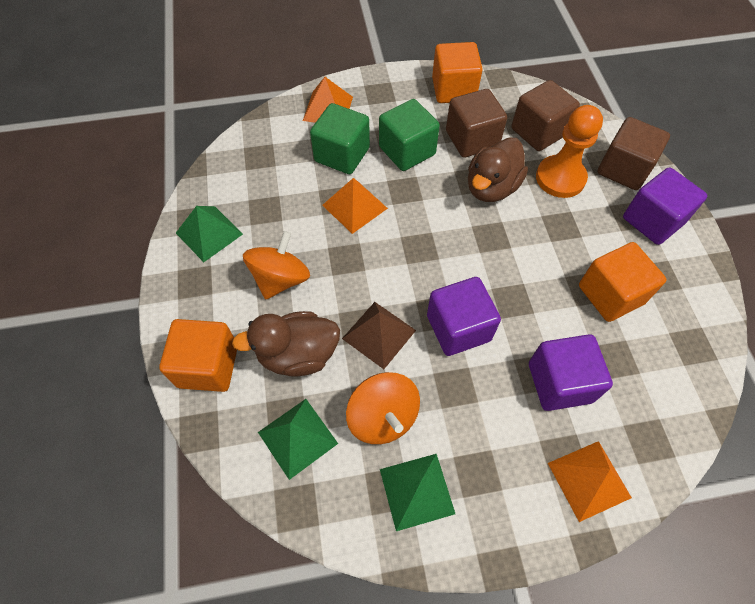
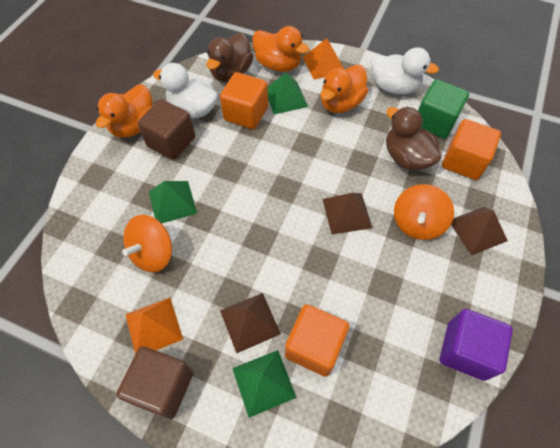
brown cube: [446,89,507,158] [511,80,580,151] [598,117,670,190] = 3 -> [116,347,193,419] [138,99,195,160] = 2
brown pyramid: [342,302,416,369] = 1 -> [220,293,281,353] [323,193,372,234] [451,207,508,256] = 3
green cube: [310,103,370,174] [379,99,440,171] = 2 -> [418,79,469,139] = 1
orange duck: none = 0 -> [96,84,153,138] [252,26,309,72] [321,65,369,113] = 3
orange pawn: [536,105,603,198] = 1 -> none = 0
orange pyramid: [303,77,353,123] [322,178,388,234] [548,441,632,522] = 3 -> [125,298,183,354] [303,38,344,80] = 2
purple cube: [427,277,501,356] [529,334,613,411] [623,167,707,245] = 3 -> [440,309,513,381] = 1
white duck: none = 0 -> [153,63,218,118] [371,47,439,94] = 2

